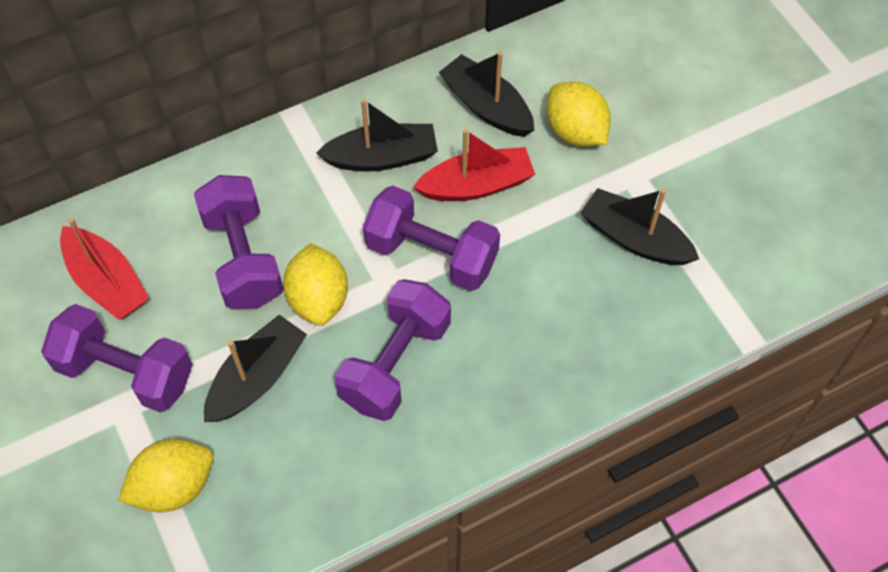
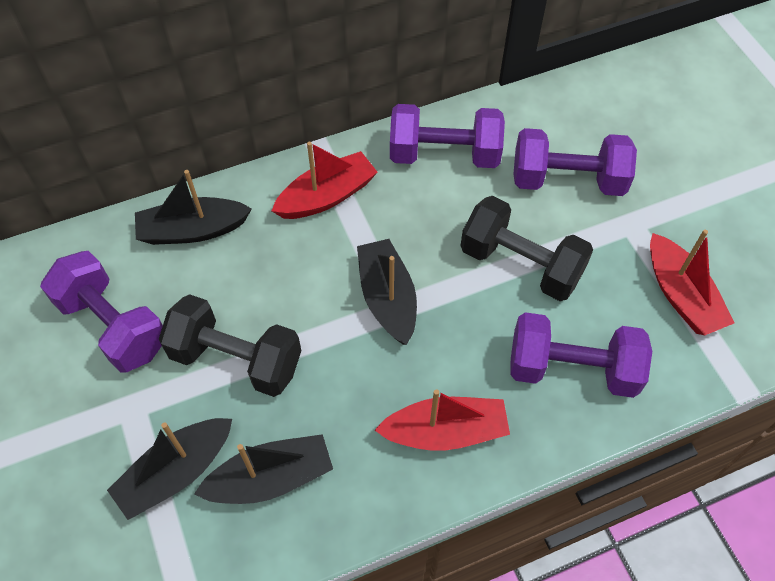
black dumbbell: none = 0 -> [159,294,301,397] [461,196,593,301] = 2
red boat: [60,218,149,320] [413,129,535,201] = 2 -> [272,142,378,219] [375,389,510,451] [650,230,734,335] = 3
yellow lemon: [118,439,213,512] [283,243,348,325] [547,82,611,146] = 3 -> none = 0

